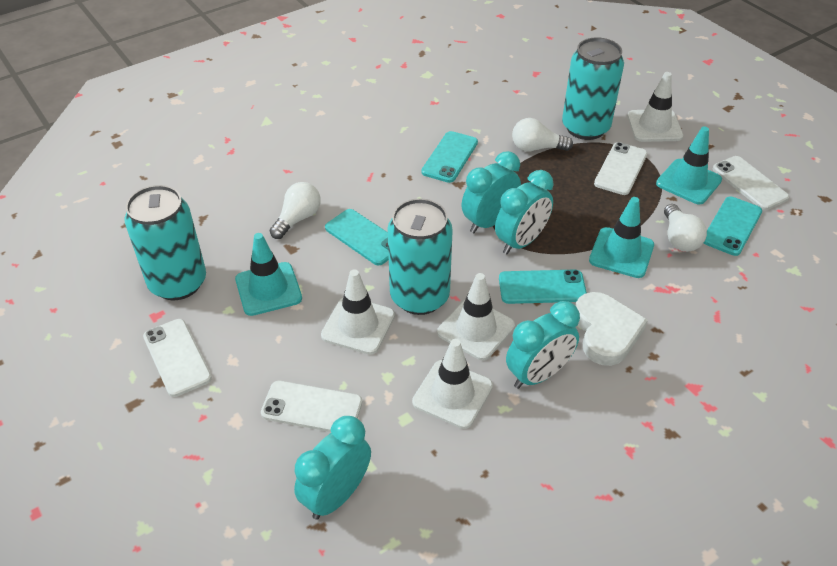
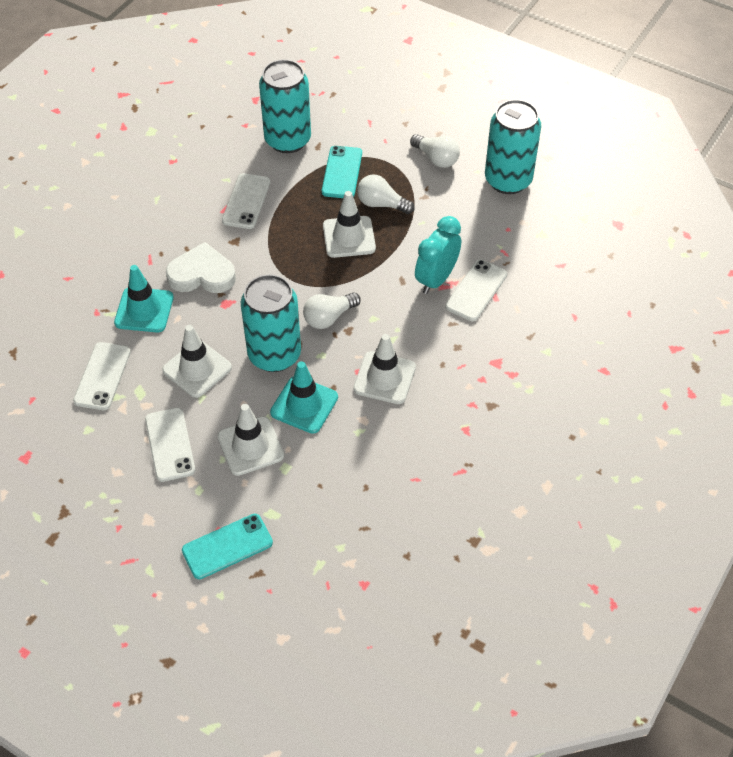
turquoise clock: [294,416,371,520] [461,151,521,233] [495,170,554,255] [506,301,580,389] = 4 -> [415,216,461,294] = 1
turquoise phone: [325,209,389,265] [421,131,478,183] [499,270,587,304] [704,197,762,256] = 4 -> [182,514,273,579] [322,146,362,198] = 2
turquoise traffic cone: [235,233,302,316] [589,197,654,278] [656,127,722,204] = 3 -> [114,265,174,333] [270,361,338,434] = 2

